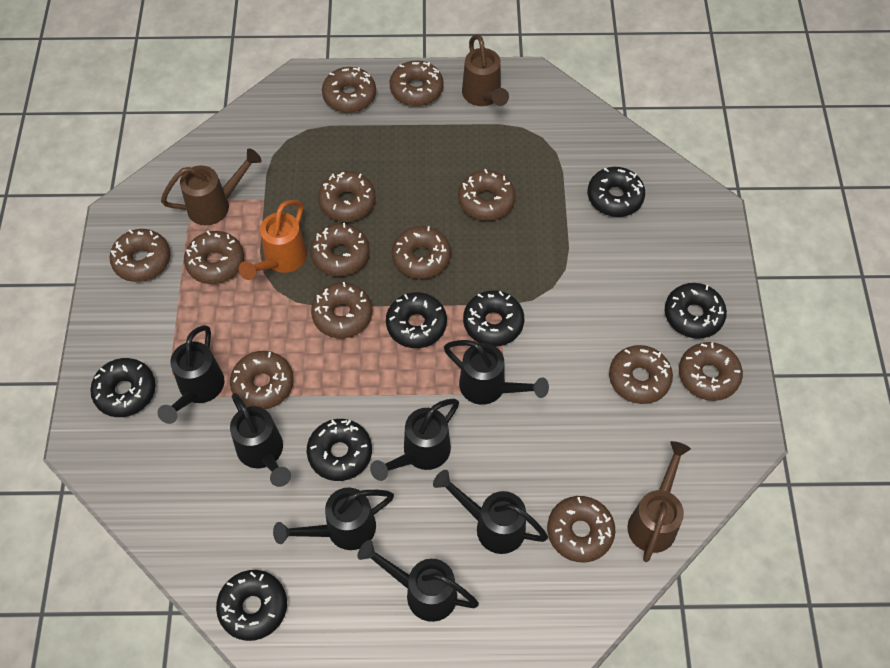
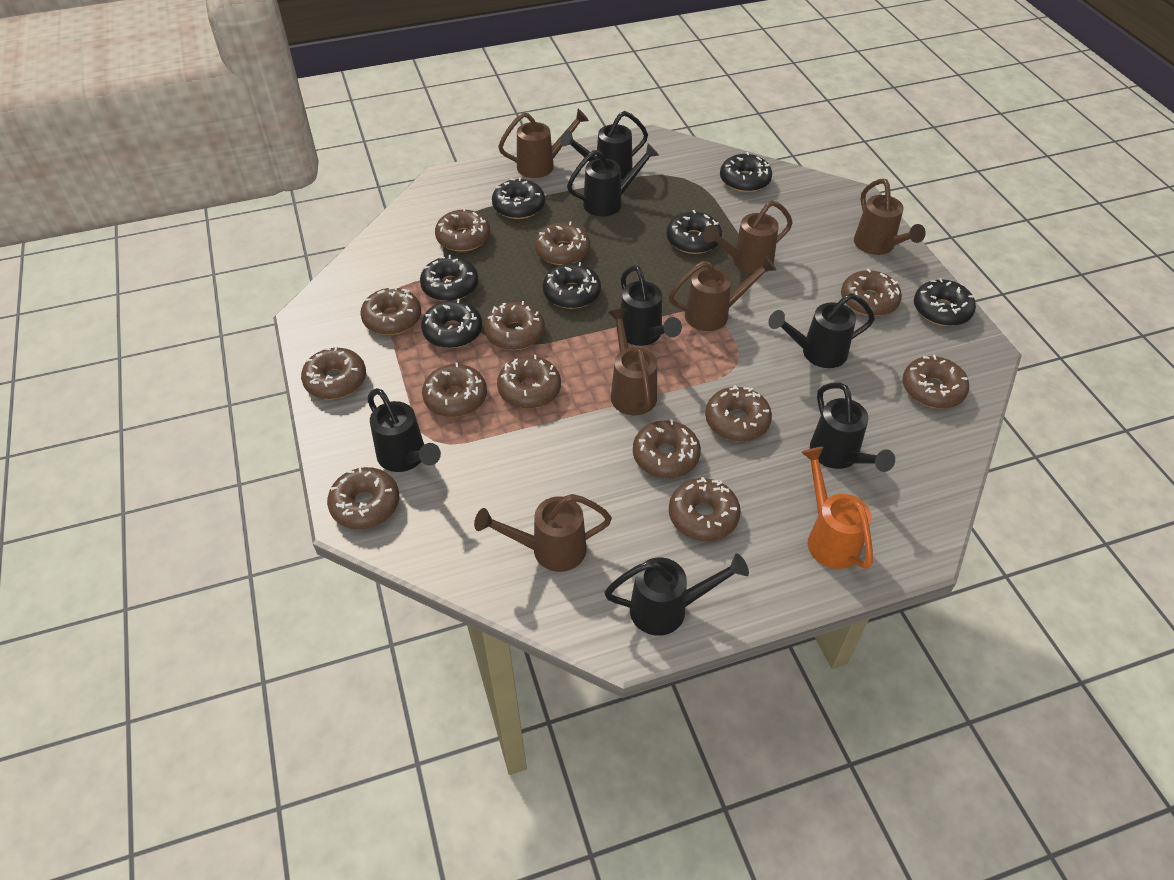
brown watering can: [161,148,262,225] [462,34,509,106] [627,441,691,562] = 3 -> [474,494,612,572] [498,109,589,178] [608,308,657,416] [669,255,777,331] [703,200,793,274] [854,179,926,255] = 6

